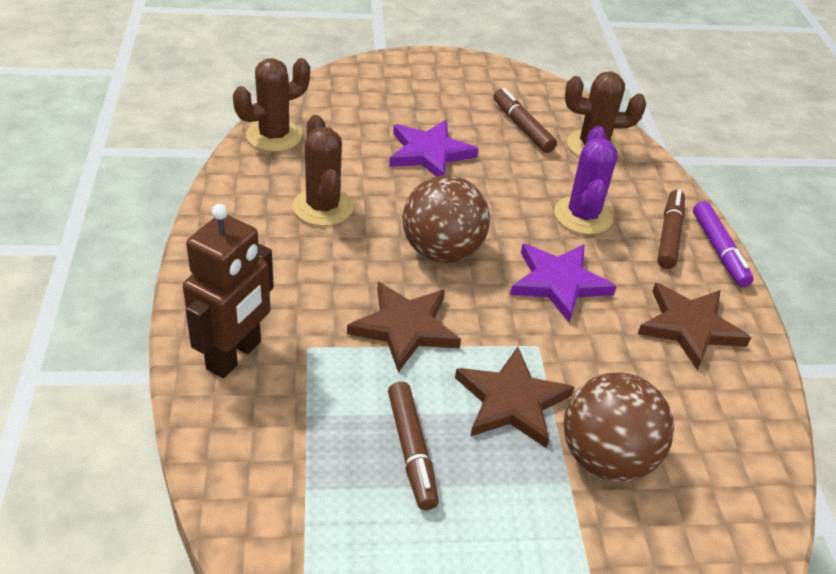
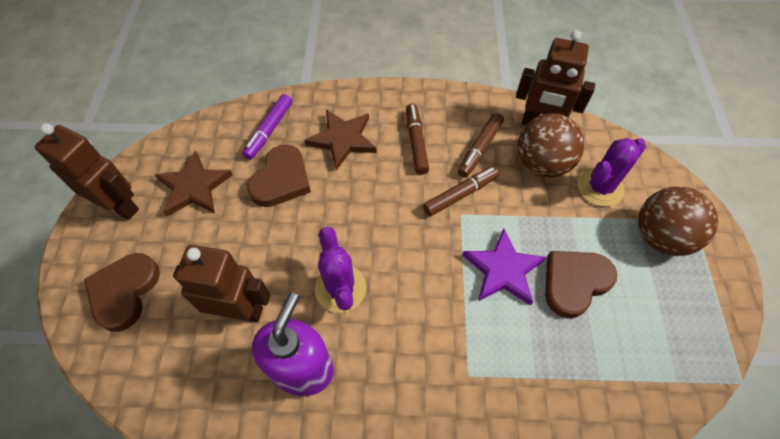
brown cactus: [233,58,310,152] [293,115,354,226] [565,71,646,157] = 3 -> none = 0
brown heart: none = 0 -> [84,253,160,332] [247,145,311,207] [545,251,617,318] = 3
brown robot: [183,204,274,378] = 1 -> [35,123,139,220] [173,245,271,323] [516,30,595,125] = 3
brown star: [347,282,461,372] [455,347,574,449] [638,283,751,371] = 3 -> [155,150,233,217] [305,109,376,170] = 2
purple cactus: [554,126,618,235] = 1 -> [315,227,367,313] [578,138,646,206] = 2
purple soap dispenser: none = 0 -> [252,293,334,396] = 1
purple star: [389,120,478,176] [510,244,617,323] = 2 -> [462,228,546,305] = 1

